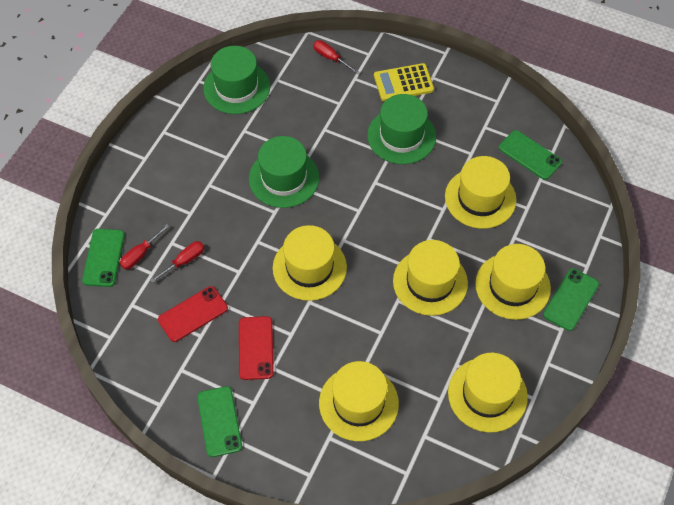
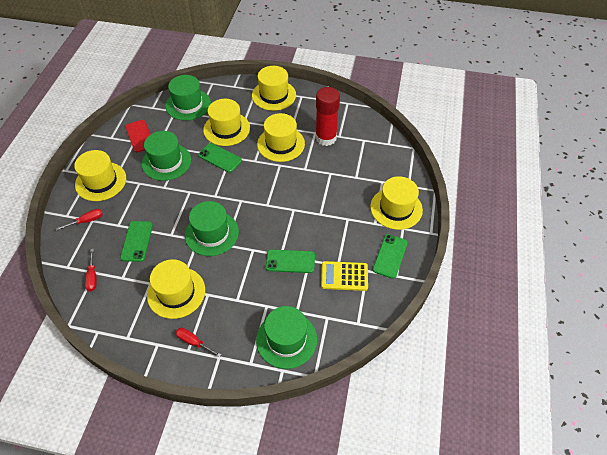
green hat: [203,46,270,114] [249,136,319,208] [367,94,436,164] = 3 -> [142,131,191,181] [166,75,211,120] [185,201,239,256] [256,306,317,369] = 4
red glue stick: none = 0 -> [315,87,340,146] = 1
red phone: [158,286,228,342] [239,316,274,380] = 2 -> [125,120,151,152] = 1

